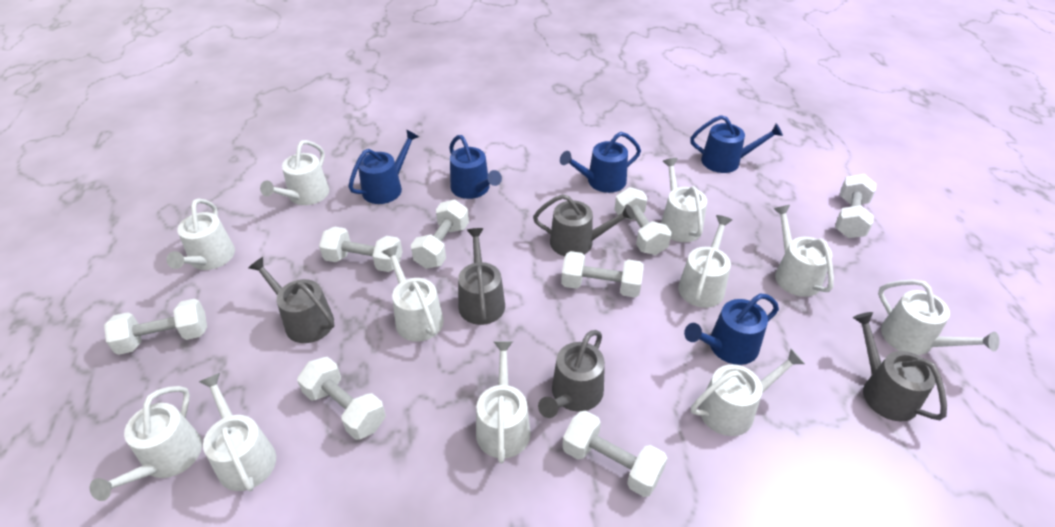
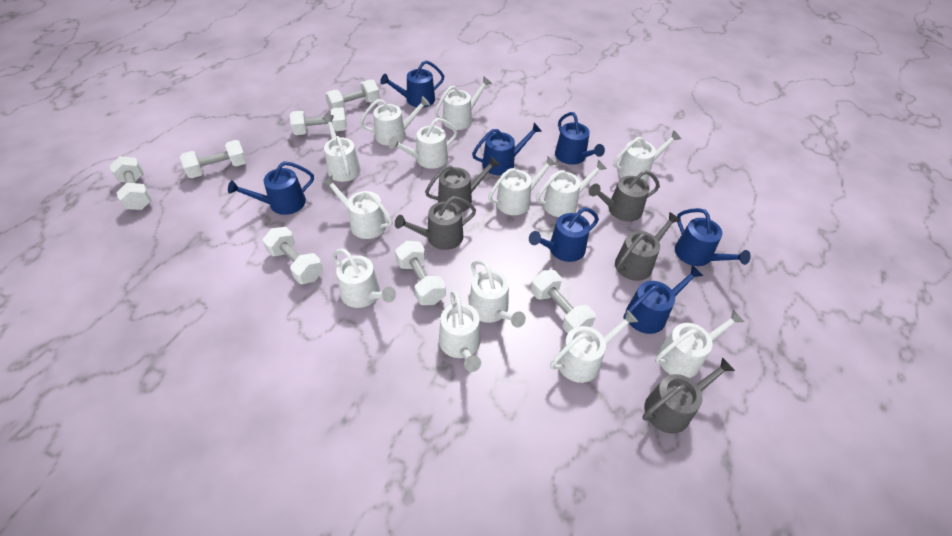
blue watering can: [348,129,419,204] [449,135,502,199] [560,132,641,193] [684,293,779,365] [690,115,783,173] = 5 -> [228,161,314,215] [380,60,444,108] [472,123,542,175] [529,207,599,262] [555,112,605,165] [623,265,703,334] [675,208,751,266] = 7
white dumbbell: [104,299,207,355] [297,357,386,440] [319,227,403,272] [411,200,469,269] [561,251,644,298] [562,410,668,497] [614,187,672,255] [835,174,876,238] = 8 -> [110,156,152,210] [180,140,247,178] [262,227,323,284] [290,107,347,135] [325,80,380,111] [395,241,446,305] [531,270,596,334] = 7
white watering can: [90,386,202,501] [166,199,235,270] [199,373,276,491] [260,140,329,205] [382,245,444,342] [476,341,531,464] [661,158,707,242] [678,215,732,308] [691,349,805,436] [774,205,834,297] [878,279,1000,355] = 11 -> [322,115,361,182] [322,175,393,239] [332,248,396,308] [360,96,430,146] [389,118,457,169] [435,76,492,130] [439,291,481,372] [469,260,526,328] [488,156,556,215] [536,160,607,217] [550,310,638,383] [613,130,681,181] [655,310,744,378] = 13

